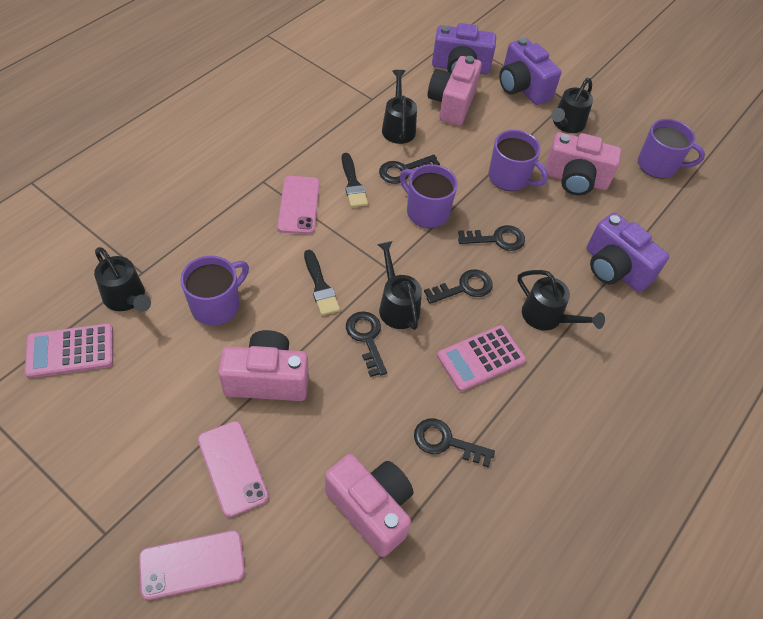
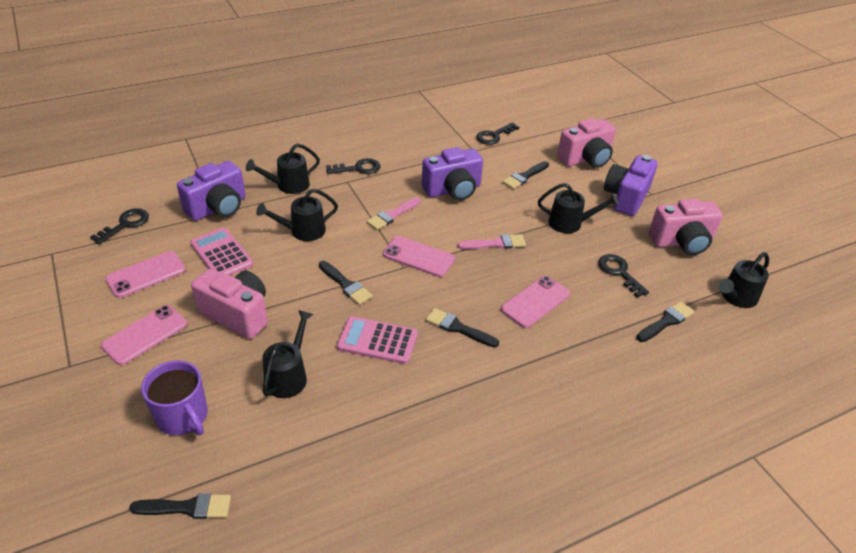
black brush: [304,250,340,316] [342,153,368,208] = 2 -> [129,493,231,519] [319,261,373,305] [426,308,499,347] [502,161,549,189] [637,301,694,342] = 5
black key: [346,311,387,377] [379,155,440,184] [414,418,495,468] [424,269,493,304] [458,225,525,251] = 5 -> [90,208,149,244] [326,158,380,174] [476,123,519,145] [598,254,649,297] = 4
pink brush: none = 0 -> [367,197,421,230] [458,234,526,249] = 2
pink camera: [218,330,309,401] [325,454,413,557] [428,56,482,126] [545,132,621,195] = 4 -> [191,269,268,339] [557,118,616,168] [649,198,723,255] = 3
pink phone: [139,530,245,600] [198,421,269,517] [278,176,320,234] = 3 -> [101,305,187,365] [105,251,186,298] [383,236,455,277] [501,276,570,328] = 4
purple mug: [180,256,249,326] [400,164,458,228] [489,130,548,191] [638,119,705,179] = 4 -> [141,360,208,435] = 1

